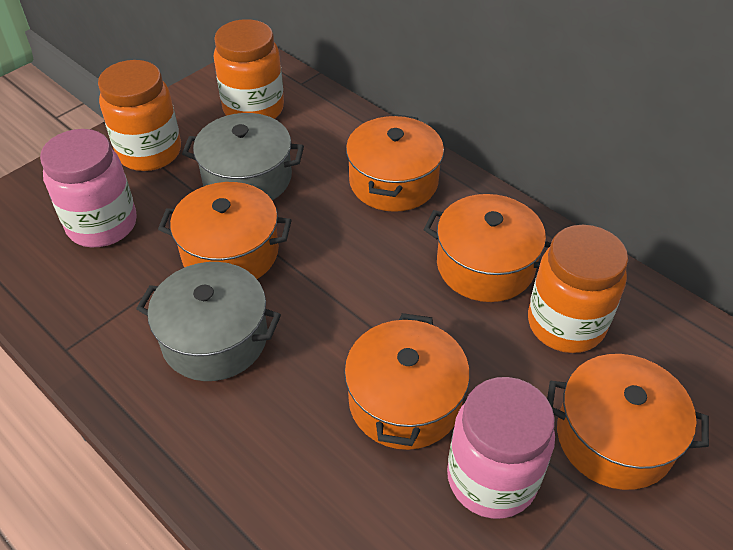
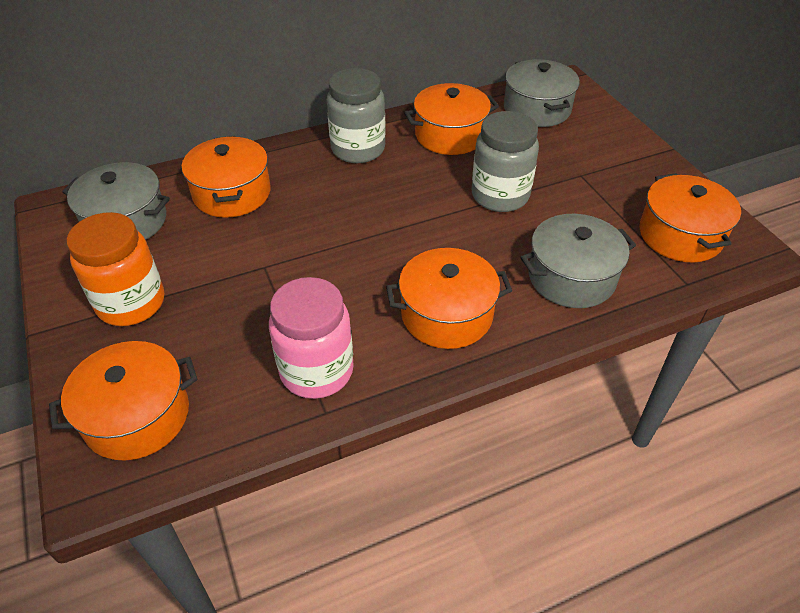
grey jar: none = 0 -> [327,68,386,163] [471,111,539,212] = 2
grey pot: [136,262,281,381] [182,113,304,200] = 2 -> [62,162,170,240] [504,59,580,127] [520,214,636,308] = 3
orange jar: [98,60,181,171] [214,19,284,119] [528,225,628,353] = 3 -> [67,212,164,326] = 1
pink jar: [40,129,137,247] [447,377,555,519] = 2 -> [269,277,354,399] = 1

